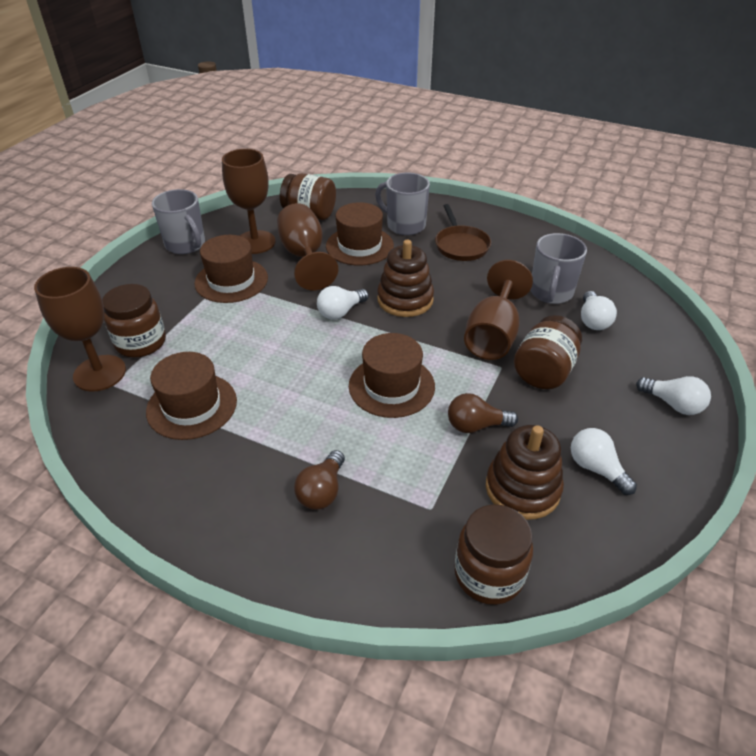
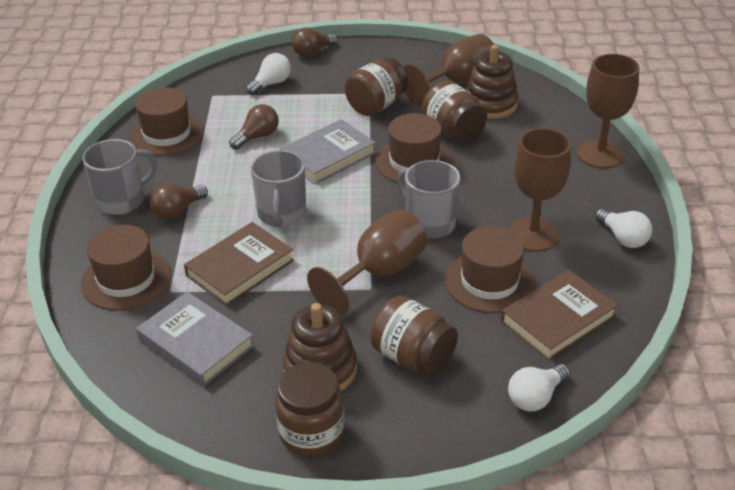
brown book: none = 0 -> [184,222,294,306] [501,270,618,361] = 2
brown light bulb: [294,450,345,510] [448,393,518,433] = 2 -> [150,184,208,219] [229,104,279,150] [292,27,338,57] = 3
brown pan: [435,204,491,261] = 1 -> none = 0
grey book: none = 0 -> [136,292,254,386] [280,119,376,185] = 2
white light bulb: [317,286,369,320] [571,428,637,495] [581,291,617,330] [636,376,711,415] = 4 -> [246,53,291,95] [508,364,570,411] [595,208,652,248] = 3

